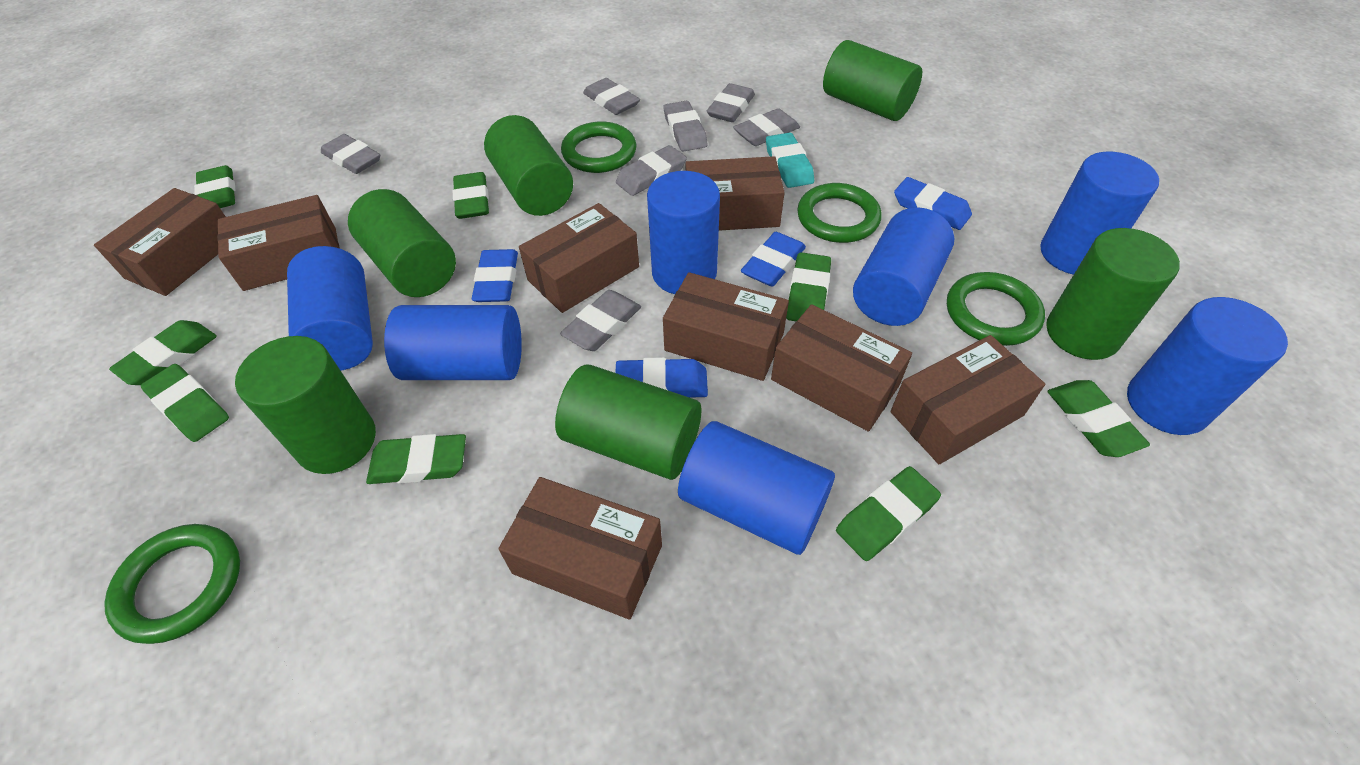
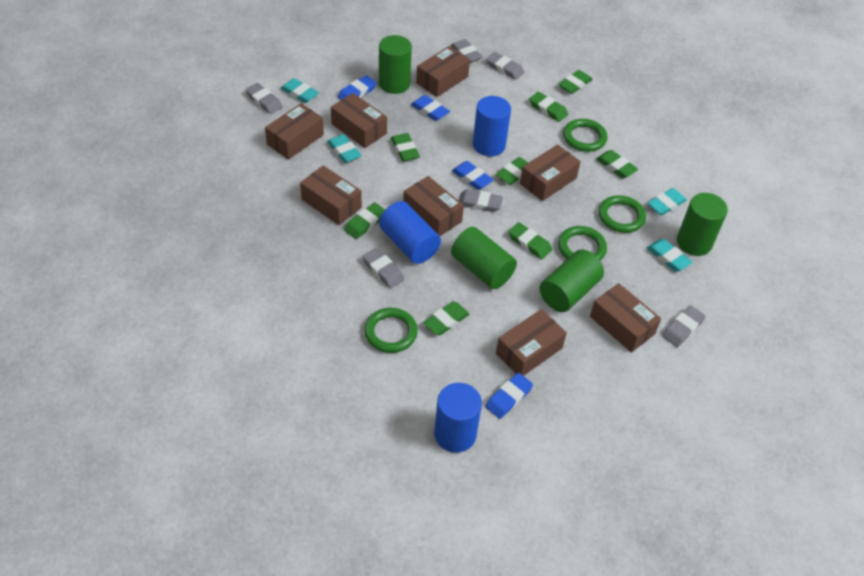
blue cylinder: [287,246,373,371] [384,305,522,380] [647,171,720,294] [678,421,835,555] [853,207,954,326] [1040,152,1159,275] [1127,297,1288,435] = 7 -> [379,201,441,264] [434,383,482,453] [473,96,511,156] = 3
green cylinder: [235,336,376,474] [348,189,456,297] [484,115,573,216] [555,365,701,480] [823,40,922,121] [1046,228,1180,360] = 6 -> [379,35,412,94] [451,227,517,289] [540,250,604,312] [677,193,728,256] = 4
grey eraser: [321,134,380,174] [560,290,641,351] [583,78,640,115] [616,145,687,196] [664,101,707,152] [707,83,755,122] [733,108,800,146] = 7 -> [245,83,283,114] [362,248,405,288] [450,39,483,63] [459,189,503,212] [486,52,524,80] [662,305,706,347] = 6
turquoise eraser: [766,133,814,188] = 1 -> [280,78,319,103] [327,134,362,163] [647,188,687,215] [647,239,692,271] = 4

